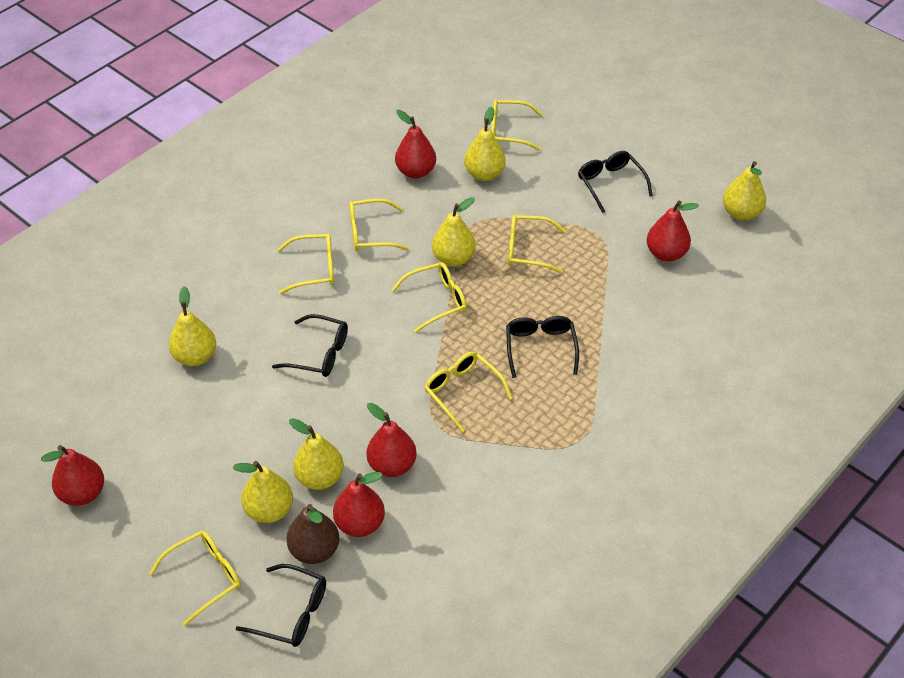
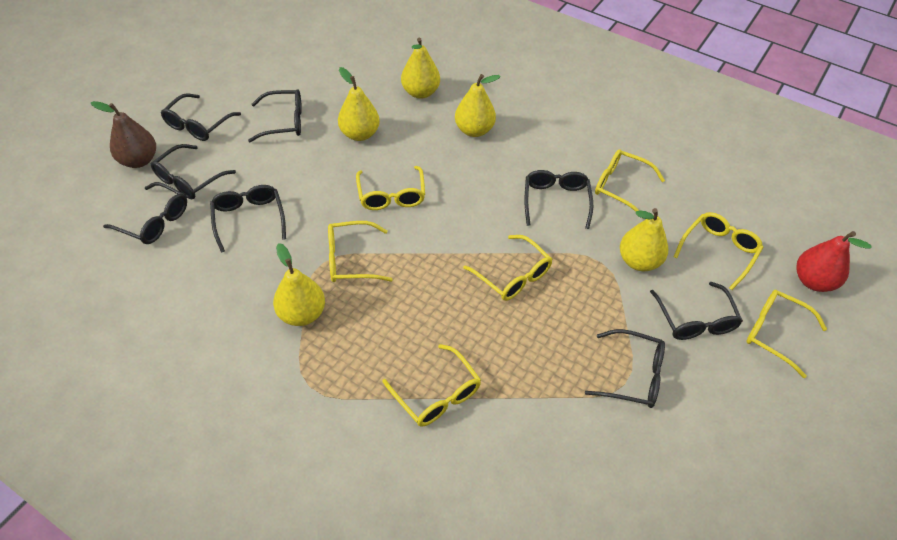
black glasses: [236,564,326,647] [272,314,348,377] [506,316,579,378] [578,151,653,213] = 4 -> [103,182,187,244] [151,144,236,199] [161,93,241,141] [210,185,286,253] [248,89,302,142] [524,170,593,229] [585,329,665,408] [650,282,743,340] = 8
red pear: [41,445,104,506] [333,472,385,537] [366,403,417,477] [395,110,436,178] [647,200,699,262] = 5 -> [796,231,872,292] = 1
yellow pear: [169,286,216,366] [233,461,293,523] [289,418,344,490] [432,197,476,267] [464,107,506,181] [723,161,766,220] = 6 -> [273,243,325,326] [338,67,380,141] [401,37,440,99] [455,74,501,137] [620,208,668,271] = 5

